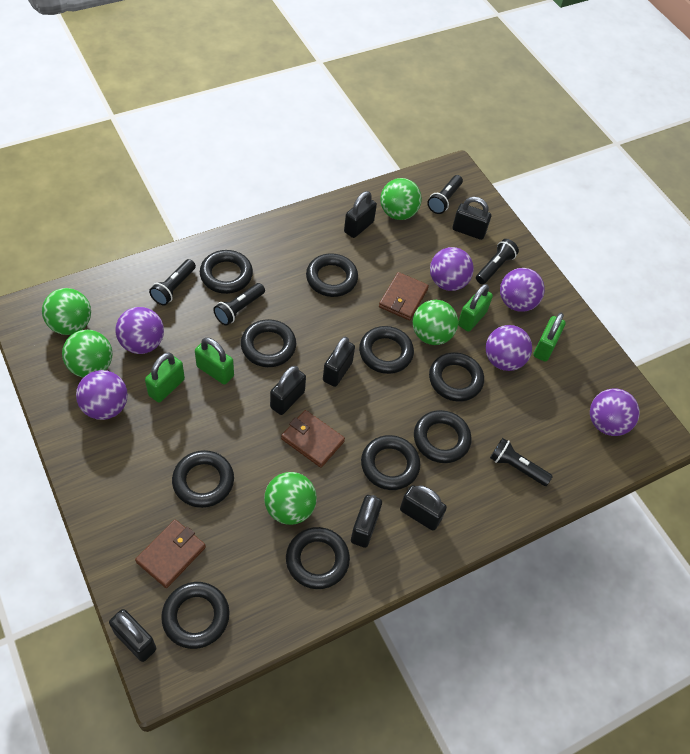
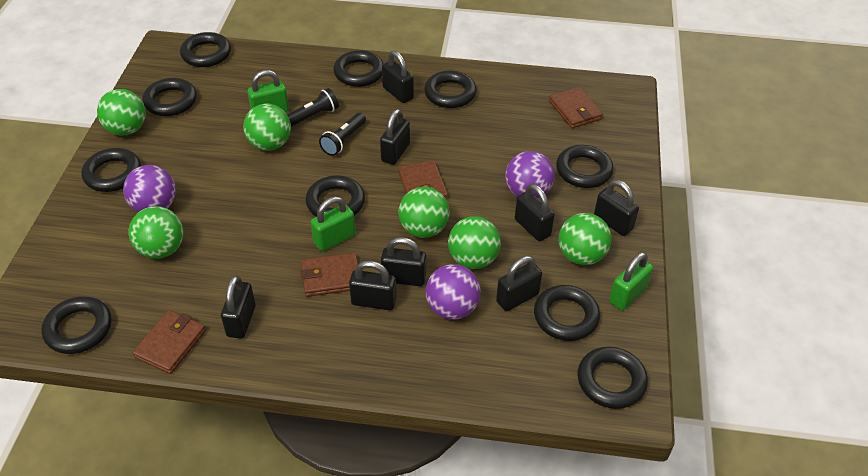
black flashlight: [149,259,196,305] [213,283,265,325] [427,175,463,214] [476,239,519,284] [490,438,553,486] = 5 -> [287,88,339,127] [319,113,366,156] = 2
black padlock: [109,609,156,662] [270,366,306,415] [323,336,355,387] [344,191,377,238] [351,495,382,548] [400,485,447,531] [452,197,491,240] = 7 -> [221,275,256,339] [349,261,396,310] [380,109,410,165] [381,237,426,286] [382,51,414,103] [496,256,542,311] [515,184,555,242] [594,180,639,236] = 8
brown wallet: [135,520,206,588] [281,410,345,468] [379,272,429,320] = 3 -> [133,310,206,374] [301,253,358,297] [398,160,448,200] [549,87,603,128] = 4
green ball: [42,288,91,335] [62,330,112,378] [264,472,317,525] [380,178,422,220] [413,300,458,345] = 5 -> [97,89,146,135] [129,206,183,259] [243,104,291,151] [399,187,449,238] [448,216,501,269] [558,213,612,265] = 6
green padlock: [145,352,185,403] [195,337,234,385] [458,284,493,332] [533,313,566,362] = 4 -> [247,70,289,112] [311,197,355,251] [609,252,653,310] = 3
purple ball: [76,370,128,420] [115,307,164,354] [430,247,474,291] [486,325,532,371] [500,268,545,312] [590,388,639,436] = 6 -> [123,165,176,212] [425,264,481,320] [505,151,555,198] = 3

